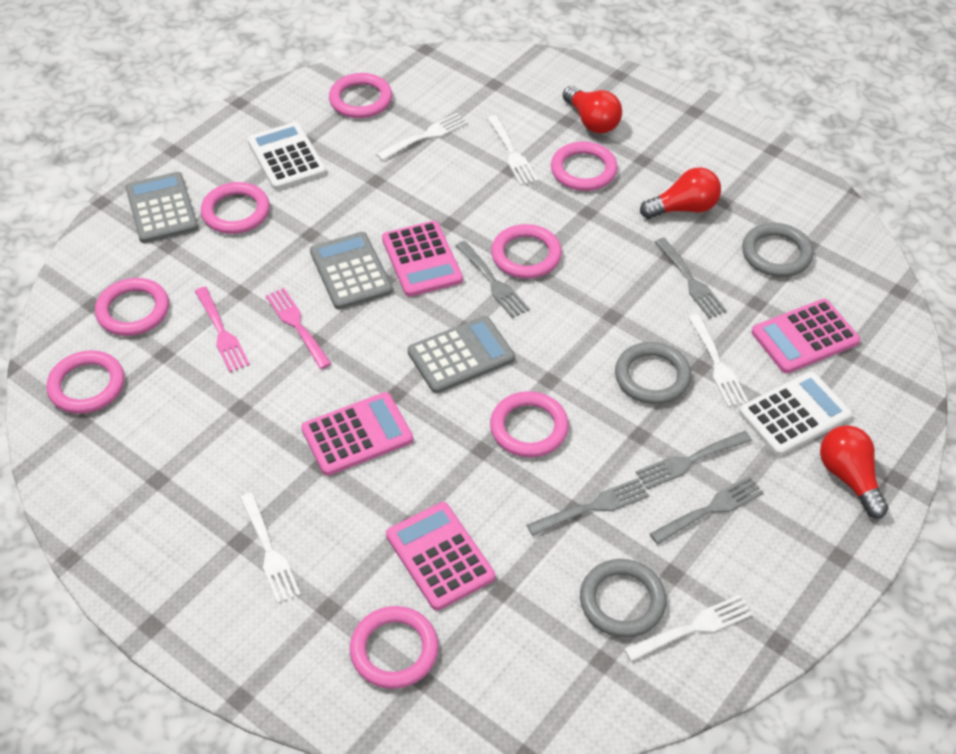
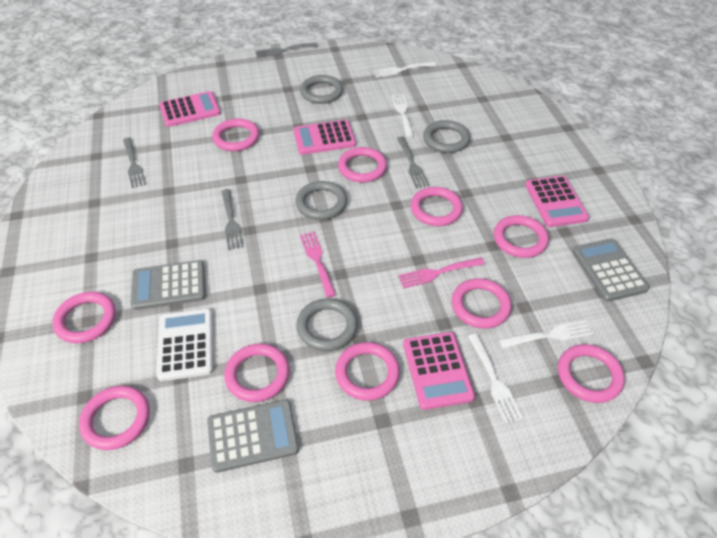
grey fork: [456,241,530,318] [527,478,649,536] [636,431,752,489] [650,476,764,544] [655,238,727,319] = 5 -> [123,137,146,188] [221,189,244,250] [256,43,318,58] [396,137,430,188] = 4
grey ring: [580,559,667,638] [615,342,691,404] [742,223,814,277] = 3 -> [295,181,347,220] [296,298,358,351] [300,75,343,104] [423,120,470,153] = 4
pink ring: [46,350,124,414] [95,278,169,336] [201,182,270,234] [329,73,392,118] [350,606,439,689] [490,391,569,457] [491,224,562,279] [551,142,618,191] = 8 -> [52,292,116,343] [79,386,150,450] [212,118,259,151] [224,344,290,402] [335,342,400,401] [338,147,387,183] [411,187,463,226] [452,278,512,329] [494,215,549,258] [558,344,625,403] = 10
red light bulb: [563,86,622,133] [640,167,721,219] [820,425,888,518] = 3 -> none = 0
white calculator: [247,122,326,190] [739,371,853,456] = 2 -> [156,308,213,381] = 1
white fork: [240,493,301,603] [376,113,468,161] [487,115,538,186] [624,595,753,662] [688,314,749,407] = 5 -> [373,61,437,78] [391,94,414,138] [468,334,523,424] [499,320,594,349] = 4

